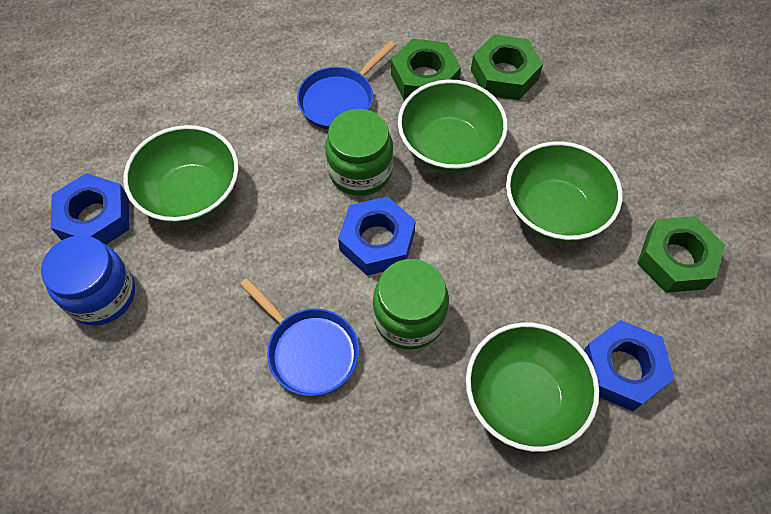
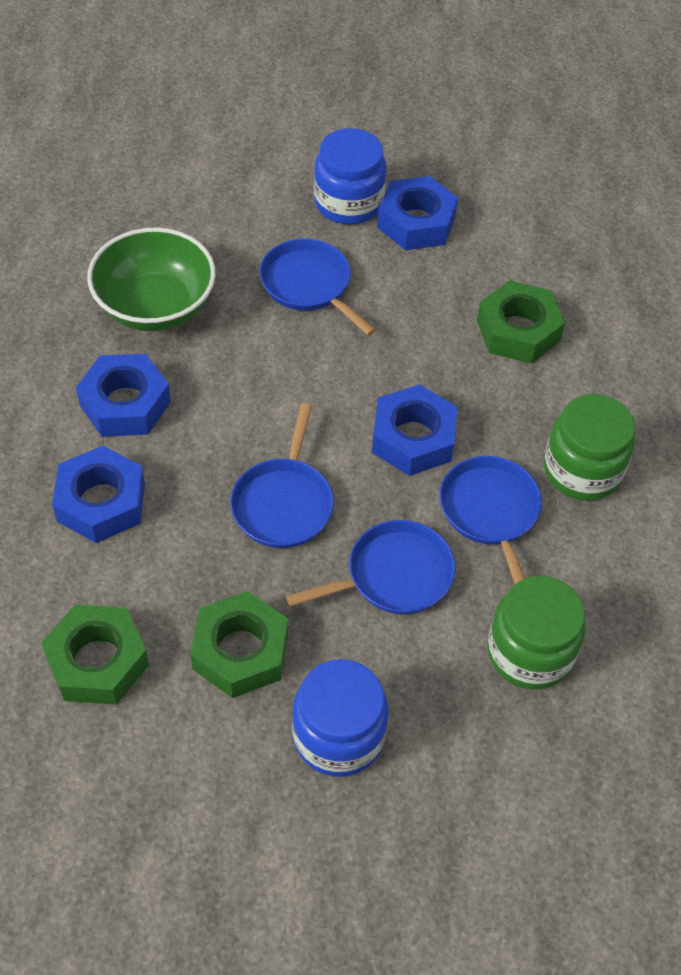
blue jar: [41,235,135,326] = 1 -> [292,659,389,777] [314,128,387,224] = 2
blue nut: [50,173,129,245] [338,196,416,276] [584,320,674,411] = 3 -> [52,446,145,543] [76,354,171,437] [372,384,457,476] [377,176,458,250] = 4
blue pan: [240,278,359,396] [297,41,396,130] = 2 -> [230,403,334,548] [260,239,376,336] [286,520,455,614] [440,456,542,584] = 4
green bowl: [123,125,239,224] [398,79,508,173] [466,323,599,452] [506,141,623,242] = 4 -> [87,228,216,331] = 1

